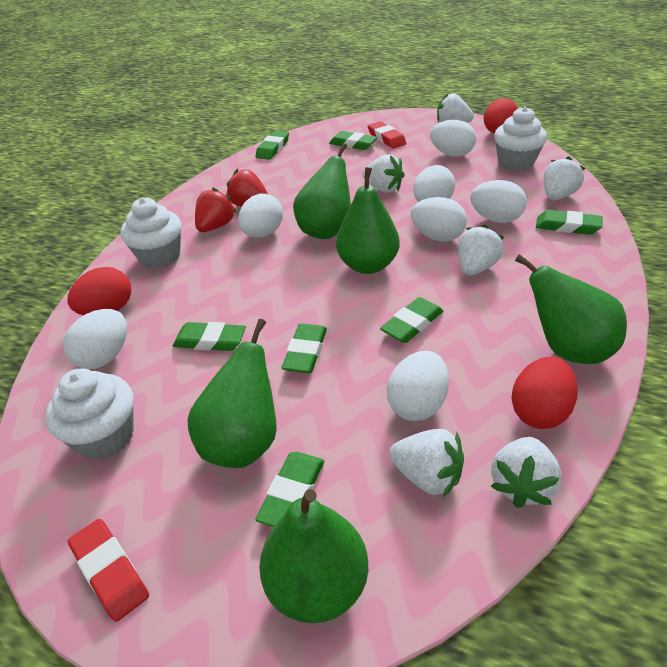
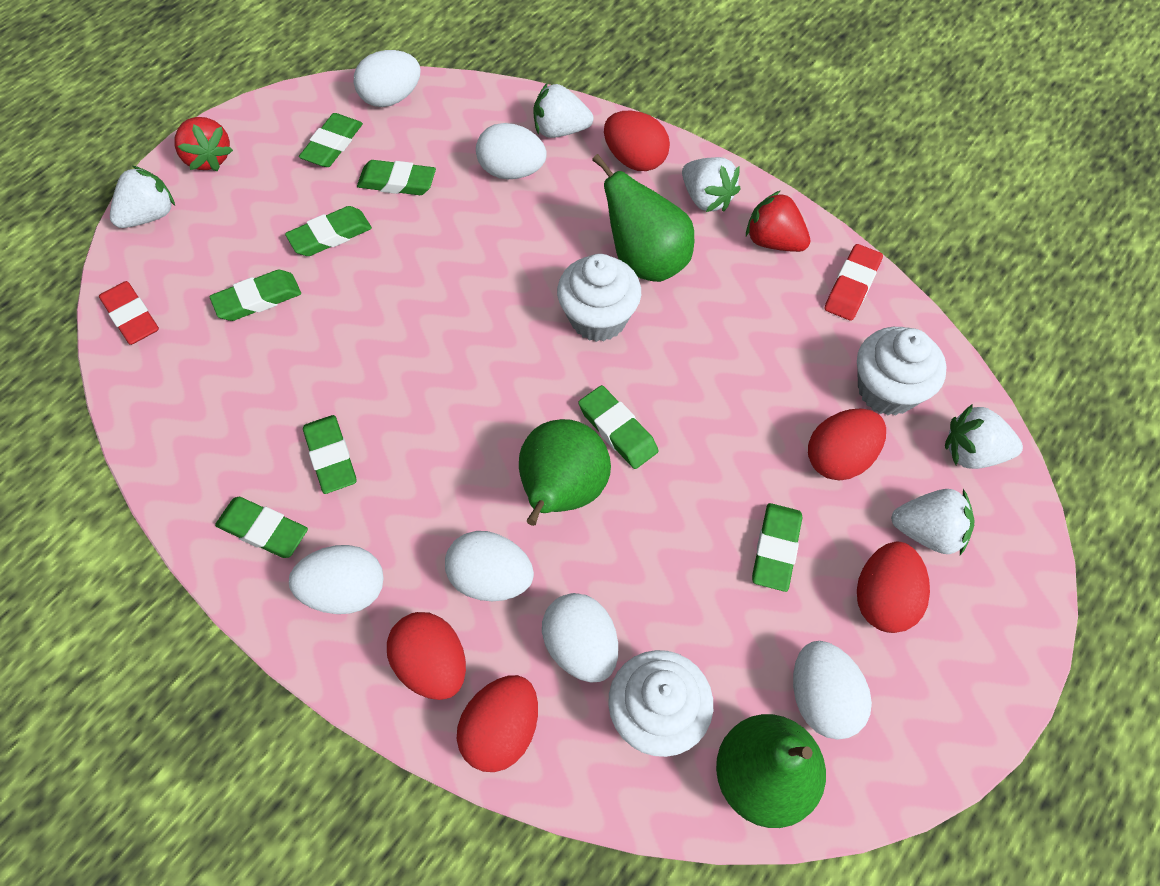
green eraser: [173,322,246,351] [255,452,324,527] [256,131,289,160] [282,323,327,373] [329,131,377,150] [380,297,443,343] [536,210,603,235] = 7 -> [210,270,301,321] [215,497,308,558] [285,206,372,256] [299,113,363,167] [303,415,356,494] [357,160,436,195] [578,385,658,469] [752,503,802,592] = 8
green pear: [187,319,277,468] [259,489,368,623] [293,143,351,239] [336,167,400,274] [515,254,627,364] = 5 -> [519,419,611,526] [592,154,694,282] [716,714,826,828] = 3
red egg: [67,267,131,315] [484,98,518,133] [511,357,578,429] = 3 -> [387,612,466,700] [457,675,538,772] [604,111,670,171] [808,409,886,481] [857,542,930,633] = 5
white egg: [63,309,127,369] [238,194,283,238] [387,351,449,421] [411,197,467,242] [413,165,455,202] [430,120,476,156] [470,180,527,223] = 7 -> [289,545,384,614] [354,50,421,107] [445,531,534,601] [476,123,547,179] [542,593,618,682] [793,641,872,740] = 6
white strawberry: [362,154,405,193] [389,429,464,498] [437,93,474,123] [459,225,504,276] [491,437,562,508] [544,156,585,200] = 6 -> [110,166,175,228] [533,83,594,138] [682,157,740,212] [891,489,975,555] [945,404,1023,469] = 5

